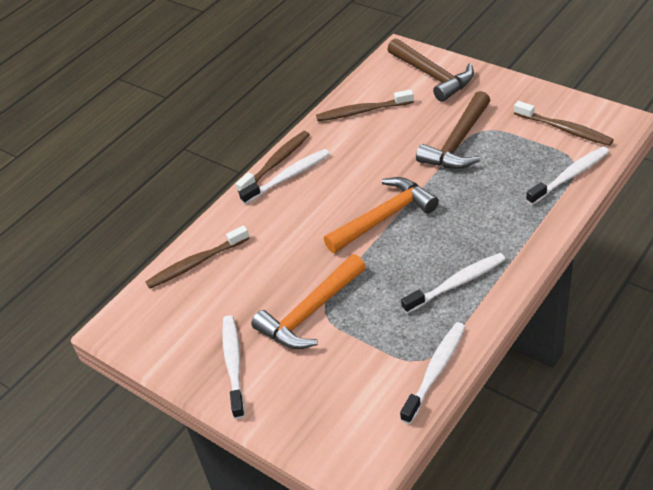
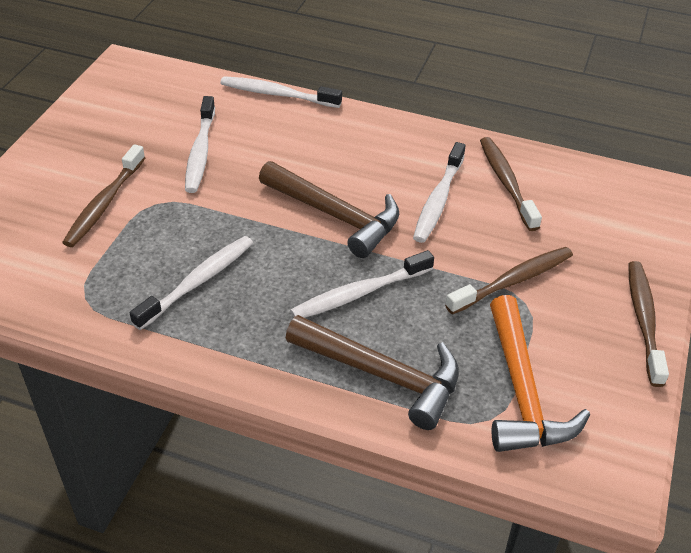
orange hammer: [251,254,366,349] [324,177,439,253] = 2 -> [490,295,590,452] = 1

